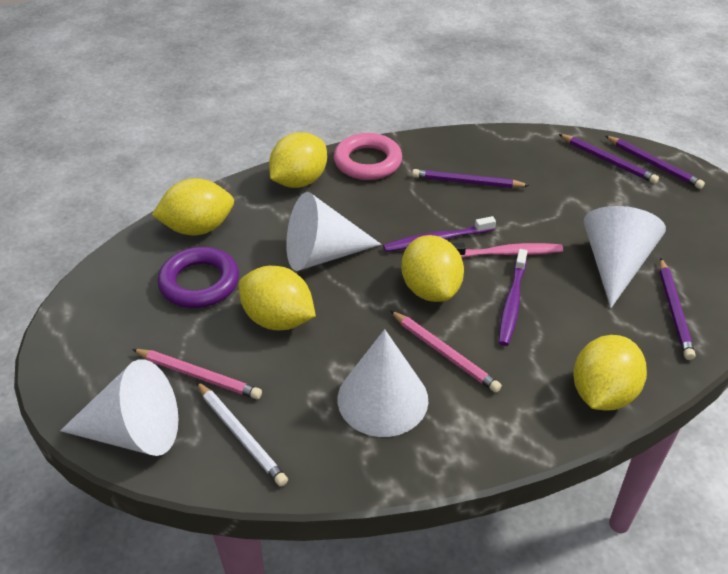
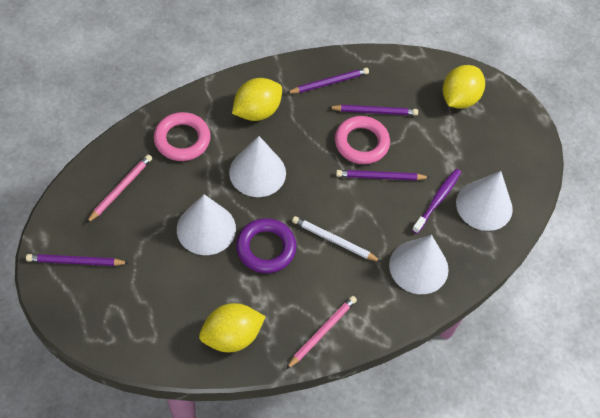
pink ring: [334,133,402,180] = 1 -> [154,112,211,161] [335,116,390,164] = 2
pink toothbrush: [451,243,563,257] = 1 -> none = 0
purple toothbrush: [383,216,496,252] [498,249,528,346] = 2 -> [412,169,461,234] = 1
yellow lemon: [152,178,234,235] [238,266,316,330] [269,132,327,188] [401,235,464,302] [574,335,647,411] = 5 -> [199,303,266,352] [232,78,282,121] [443,65,485,109] = 3

